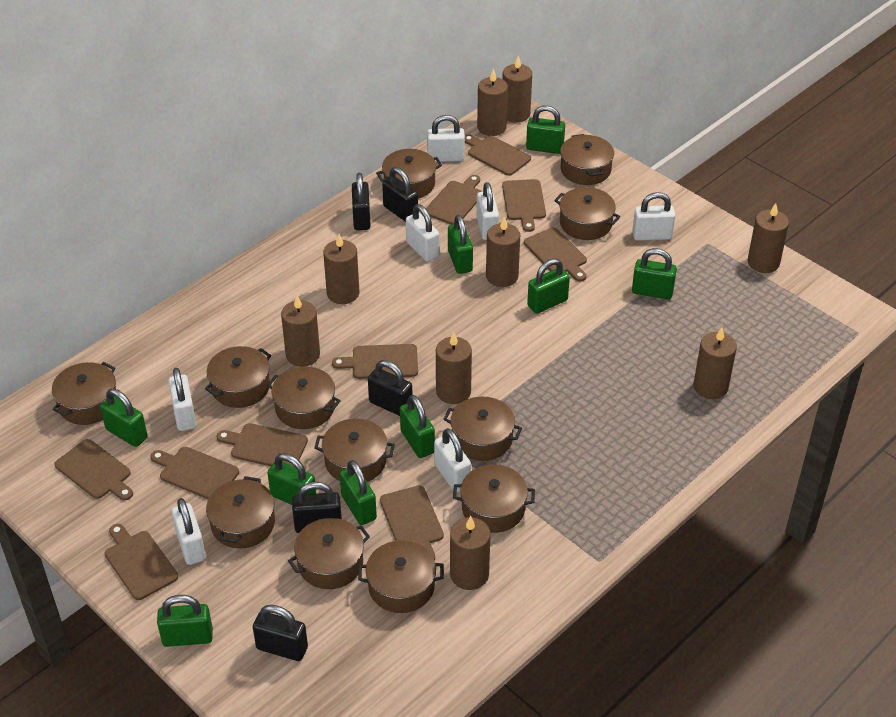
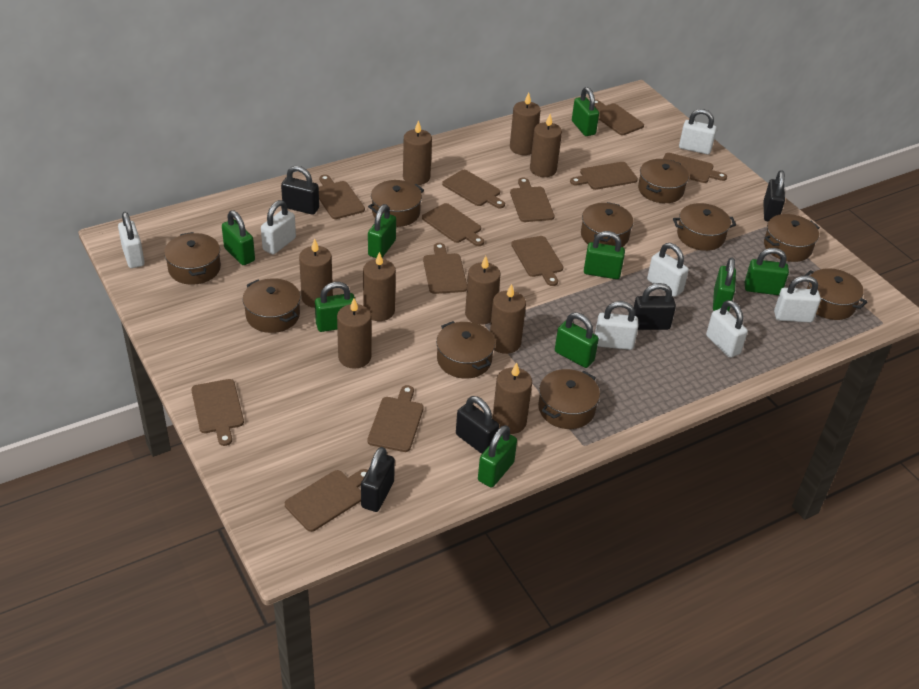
brown cutting board: [54,439,133,501] [105,524,178,600] [150,447,239,499] [217,423,308,467] [332,344,418,379] [380,486,444,561] [426,175,482,225] [465,134,531,176] [502,179,546,232] [524,227,587,281] = 10 -> [191,379,244,446] [285,469,368,532] [319,175,365,219] [367,385,424,452] [422,203,484,246] [423,243,467,294] [442,170,505,208] [510,178,555,222] [511,236,563,286] [570,162,638,190] [595,99,644,135] [663,153,727,183] = 12
brown pot: [52,362,116,425] [205,346,271,408] [206,476,275,549] [267,367,341,429] [288,518,370,589] [314,418,395,482] [358,540,444,613] [376,149,442,199] [443,397,522,461] [453,464,535,533] [554,187,620,240] [560,134,614,185] = 12 -> [164,232,221,285] [243,278,300,333] [368,180,424,227] [436,321,495,379] [538,369,600,429] [581,202,634,247] [638,159,689,203] [673,203,736,251] [764,214,820,262] [804,268,867,320] = 10

